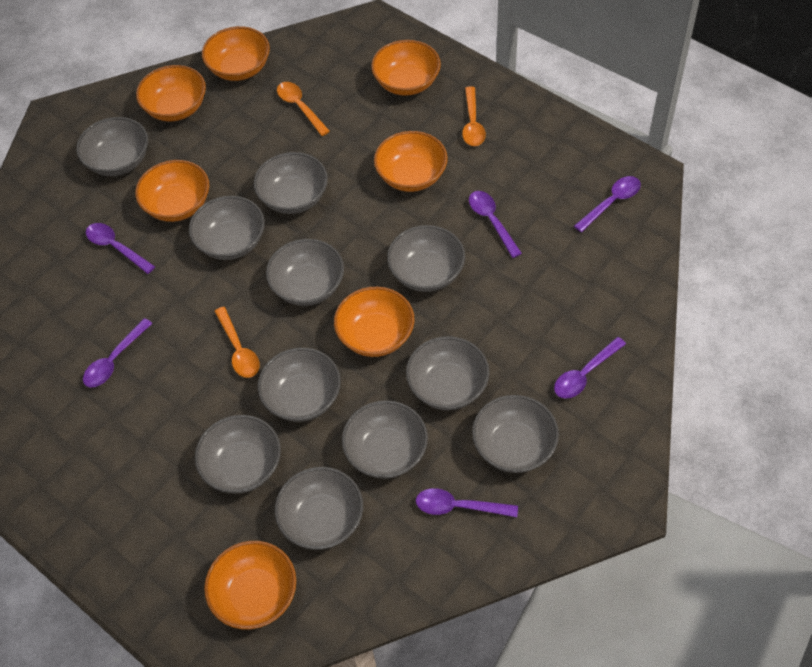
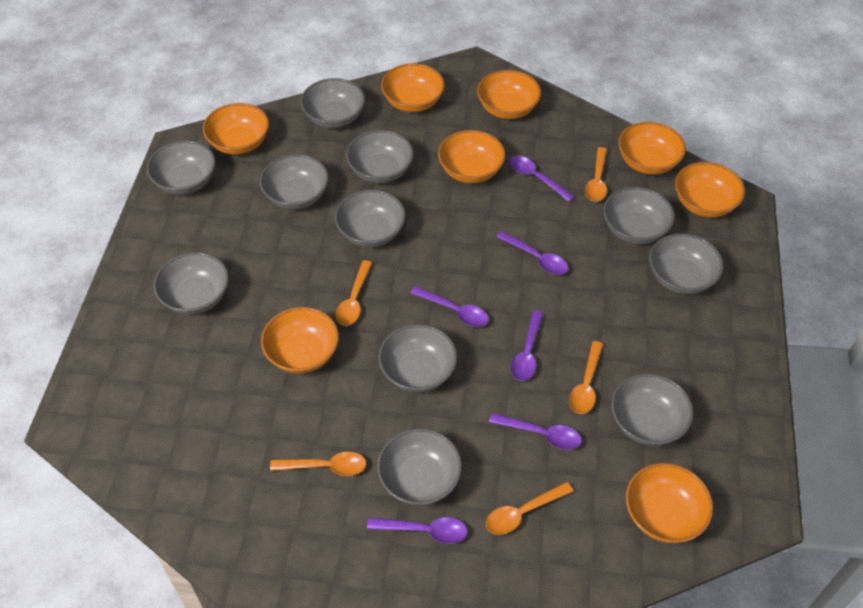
orange bowl: [135,160,209,222] [136,65,206,121] [202,26,270,81] [204,541,296,630] [334,286,415,357] [371,40,441,96] [374,131,448,192] = 7 -> [203,103,269,155] [261,307,339,374] [381,63,445,112] [438,130,506,183] [477,70,541,119] [618,122,686,175] [626,463,713,543] [675,162,745,218] = 8
orange spoon: [214,307,260,378] [277,82,330,136] [462,86,486,146] = 3 -> [270,452,367,476] [335,260,372,326] [486,482,574,535] [569,341,603,414] [585,147,607,202] = 5

